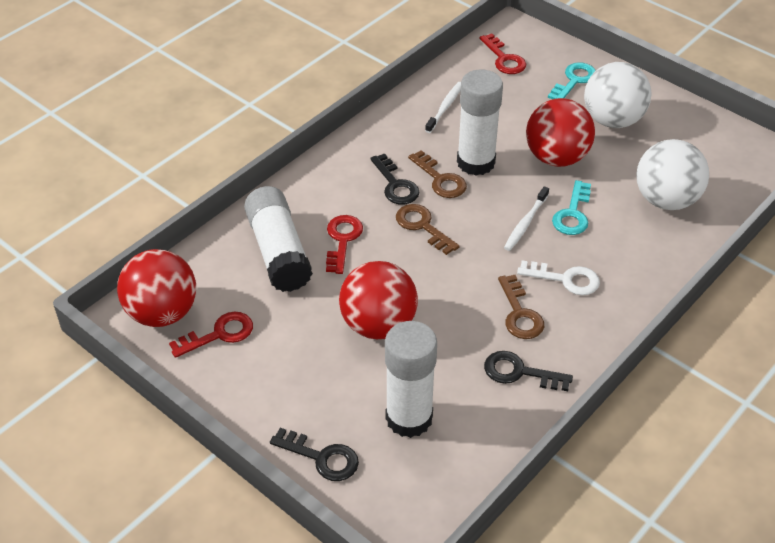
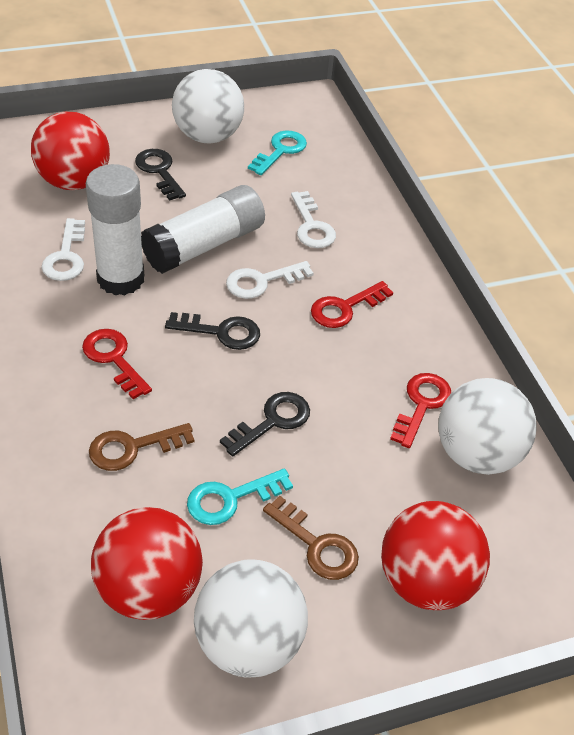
brown key: [396,204,460,255] [408,150,467,198] [498,275,544,339] = 3 -> [89,423,194,471] [263,496,359,580] = 2
white ball: [584,62,651,128] [636,139,709,210] = 2 -> [172,69,244,144] [194,559,308,678] [438,378,537,475] = 3
white glue stick: [244,186,313,292] [385,321,437,438] [457,69,503,176] = 3 -> [86,164,144,296] [141,185,265,274] = 2
white key: [517,260,600,295] = 1 -> [41,218,85,281] [226,261,314,299] [291,191,336,248] = 3
white toothbrush: [425,82,461,133] [504,186,549,251] = 2 -> none = 0

